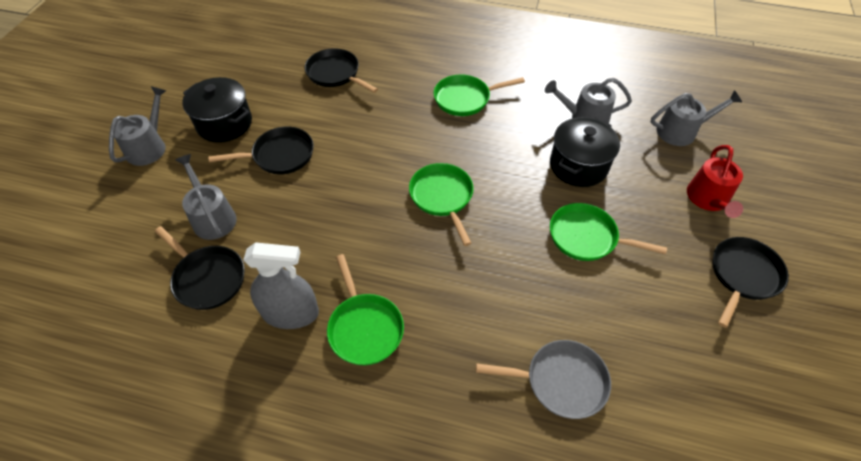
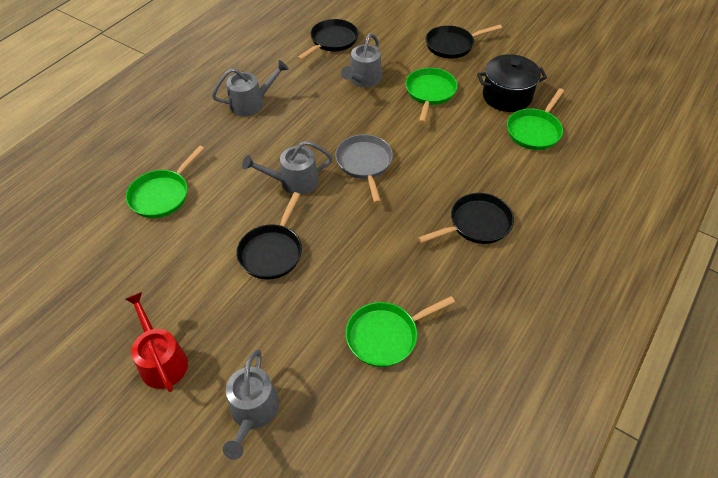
black pot: [182,77,252,143] [550,117,620,187] = 2 -> [477,54,547,112] = 1
grey spray bottle: [243,242,319,329] = 1 -> none = 0

